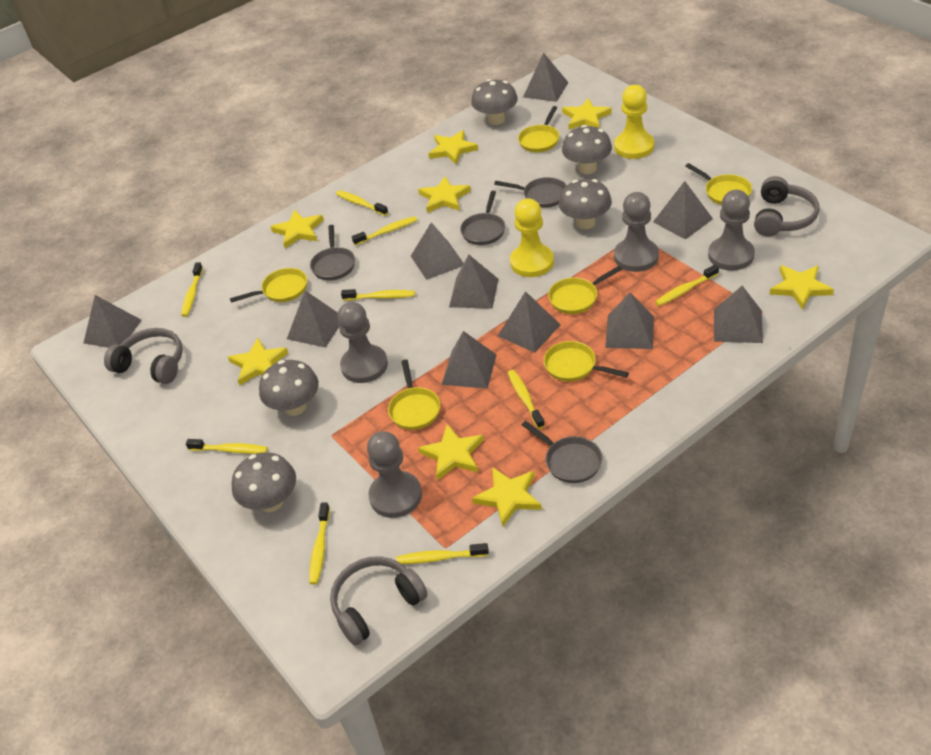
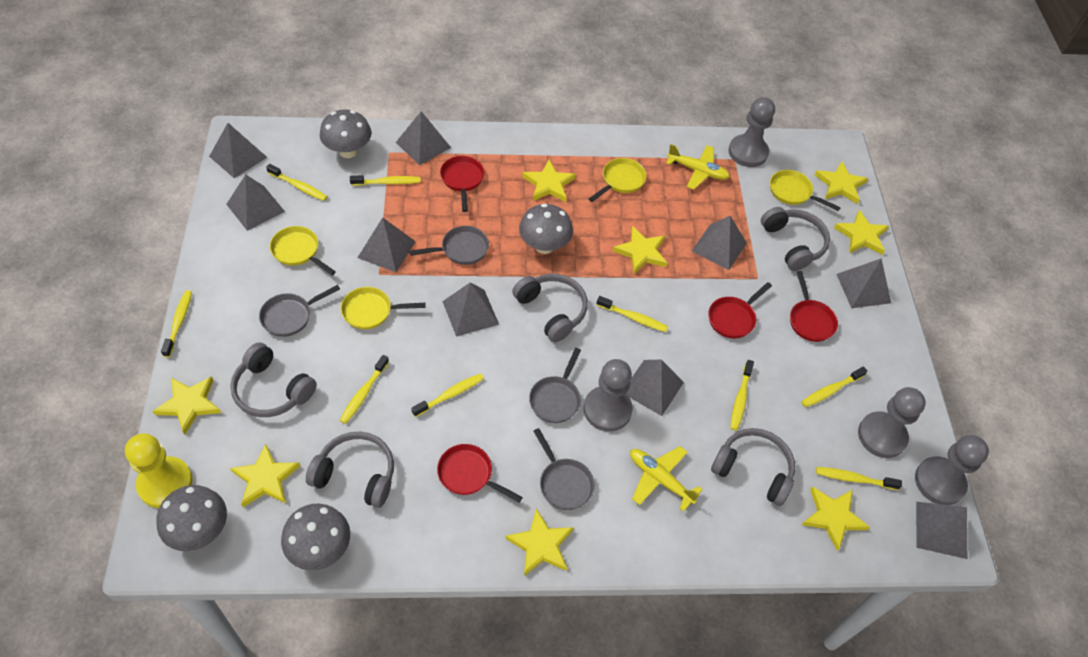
grey headphones: [104,328,183,384] [330,556,428,646] [754,176,819,236] = 3 -> [230,342,317,417] [306,432,394,508] [512,274,588,342] [711,428,795,506] [761,207,830,271] = 5
grey mushroom: [231,452,296,512] [259,360,319,416] [471,79,518,125] [559,179,612,229] [562,125,612,174] = 5 -> [156,485,227,551] [281,504,350,570] [320,109,371,158] [519,204,573,254] = 4
grey pyramid: [84,295,142,348] [287,291,340,348] [411,222,464,280] [441,331,496,389] [449,254,499,309] [498,291,560,353] [523,53,569,102] [605,293,654,349] [653,181,713,240] [714,286,763,343] = 10 -> [209,123,267,178] [226,174,285,231] [358,217,416,272] [396,111,451,165] [442,282,499,337] [626,359,684,416] [692,216,747,270] [836,258,891,308] [916,502,967,559] = 9
red pan: none = 0 -> [437,444,523,503] [440,156,485,212] [708,282,772,339] [790,271,838,342] = 4
yellow pan: [230,268,307,303] [388,359,441,430] [518,106,559,152] [544,341,629,382] [548,266,622,314] [685,163,752,205] = 6 -> [270,226,336,275] [341,287,426,329] [589,158,646,202] [770,170,841,211] = 4
yellow pawn: [510,198,554,277] [614,85,654,159] = 2 -> [125,433,193,508] = 1
yellow plane: none = 0 -> [630,446,703,512] [666,144,730,190] = 2

